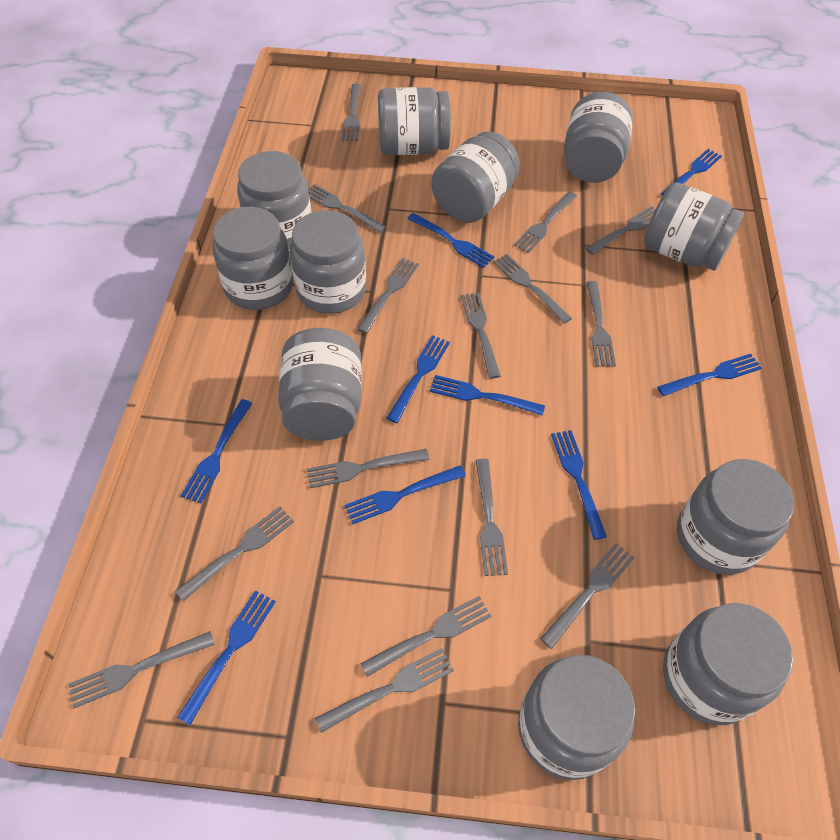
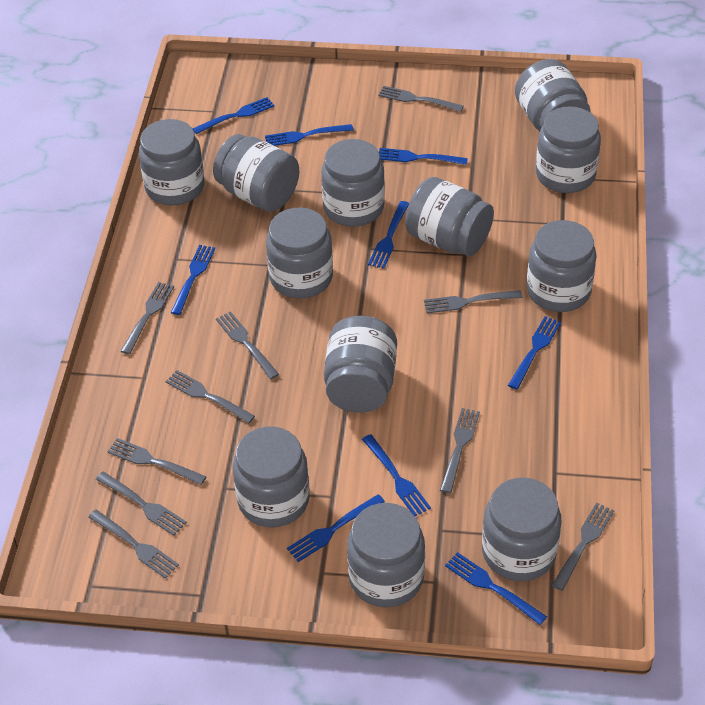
grey fork: [68,631,215,708] [175,506,294,602] [306,449,429,488] [308,184,386,233] [315,648,454,733] [342,84,361,141] [357,258,419,334] [360,596,491,677] [461,293,501,379] [475,459,508,576] [493,254,572,324] [514,191,577,253] [540,543,635,649] [586,206,655,255] [586,281,616,367] = 15 -> [88,509,179,579] [96,472,187,536] [107,438,207,485] [120,282,174,354] [165,370,255,424] [216,311,279,379] [378,86,464,112] [424,290,523,313] [440,408,480,493] [552,503,614,591] = 10
grey jar: [212,207,293,310] [237,151,311,249] [278,328,361,441] [290,210,366,314] [378,87,451,155] [431,131,520,223] [518,655,635,780] [564,92,633,183] [644,182,744,271] [663,603,793,725] [677,459,794,575] = 11 -> [139,119,205,205] [213,134,299,212] [233,427,310,528] [266,208,333,298] [321,139,385,227] [324,316,397,413] [347,503,425,608] [405,177,494,256] [482,478,561,581] [515,59,591,131] [527,220,597,312] [536,106,601,193] = 12

